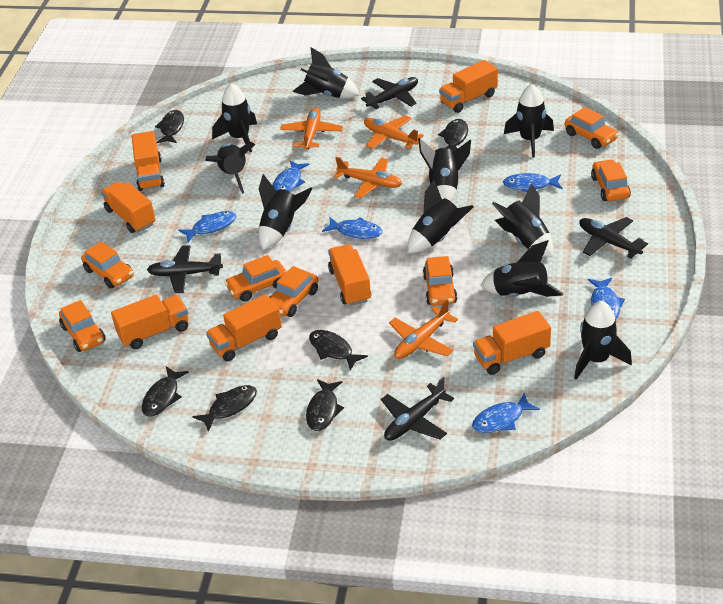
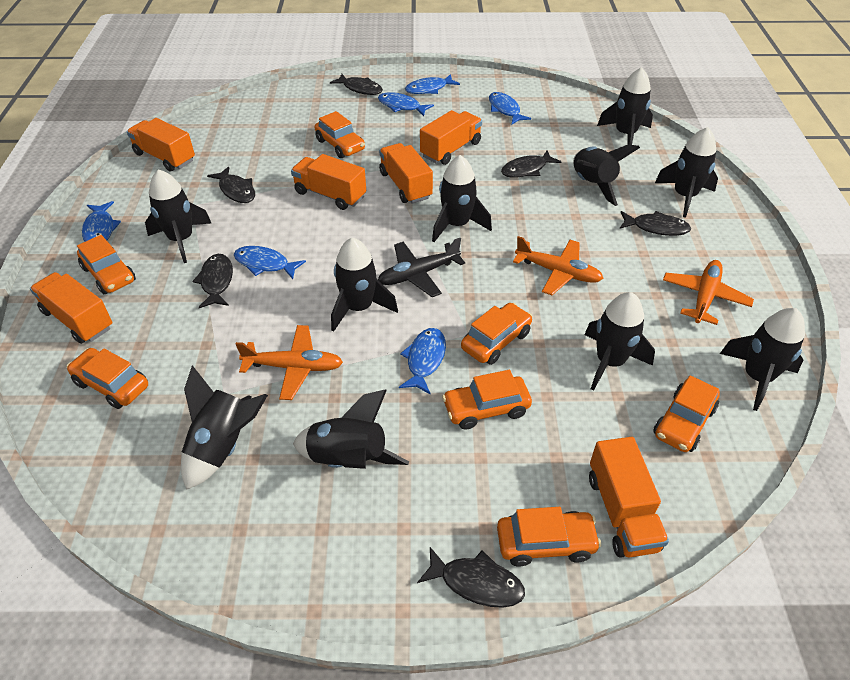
black plane: [147,245,223,293] [361,77,418,109] [381,377,454,441] [579,217,648,259] = 4 -> [378,238,465,297] = 1
orange plane: [280,107,343,150] [334,157,402,198] [364,115,424,149] [389,299,458,359] = 4 -> [236,325,343,400] [513,236,604,295] [663,260,754,325] = 3
orange truck: [101,181,156,233] [111,295,189,349] [132,131,165,191] [206,294,282,361] [328,244,371,306] [439,60,498,113] [473,311,551,375] = 7 -> [30,272,113,344] [127,118,195,172] [291,154,366,210] [379,143,433,204] [420,110,482,165] [589,437,669,558] = 6

